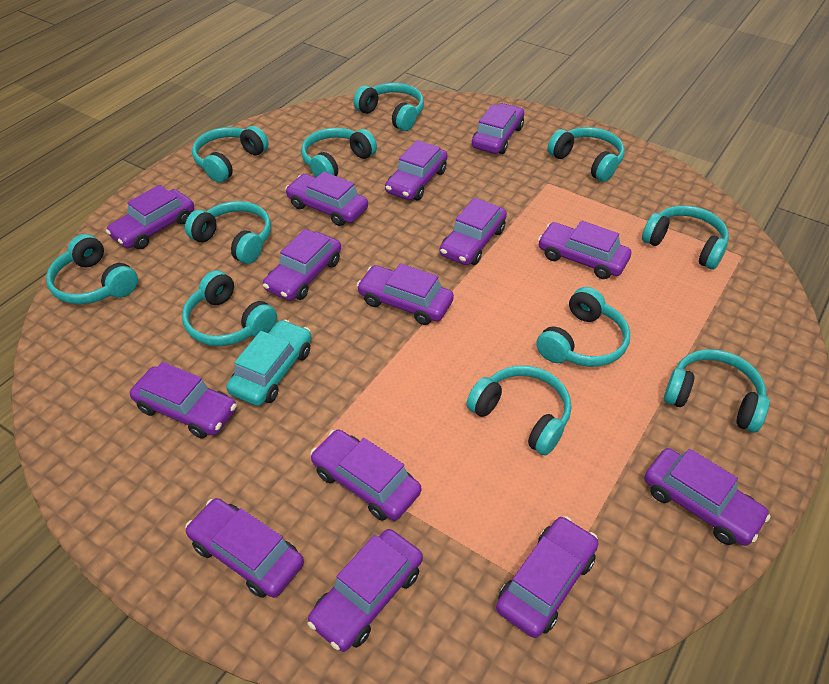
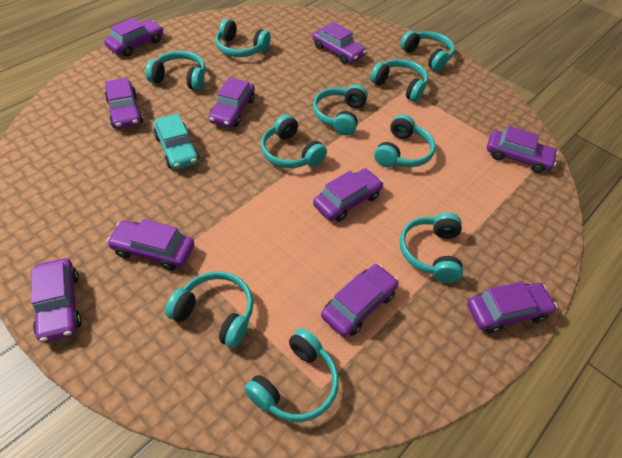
purple car: [106,185,194,249] [130,362,237,438] [185,498,304,598] [263,229,341,301] [285,171,368,226] [307,529,423,652] [310,430,421,521] [357,263,454,325] [385,140,448,200] [440,198,507,265] [472,103,524,154] [496,516,598,638] [538,221,631,279] [644,448,771,546] = 14 -> [31,258,82,342] [104,18,163,57] [105,78,143,129] [107,219,194,271] [209,77,255,128] [312,22,366,64] [313,169,383,222] [321,264,398,337] [467,282,557,334] [487,126,558,173] = 10
turquoise headphones: [46,234,138,304] [182,270,277,346] [185,201,271,264] [192,126,268,183] [301,128,377,177] [353,83,424,131] [466,365,571,455] [536,287,630,367] [547,127,625,182] [642,205,729,269] [664,349,770,432] = 11 -> [146,51,206,91] [165,271,253,348] [215,19,271,57] [245,328,339,422] [261,114,327,168] [313,84,368,136] [370,59,428,102] [374,114,436,167] [400,30,455,71] [400,213,463,283] = 10

